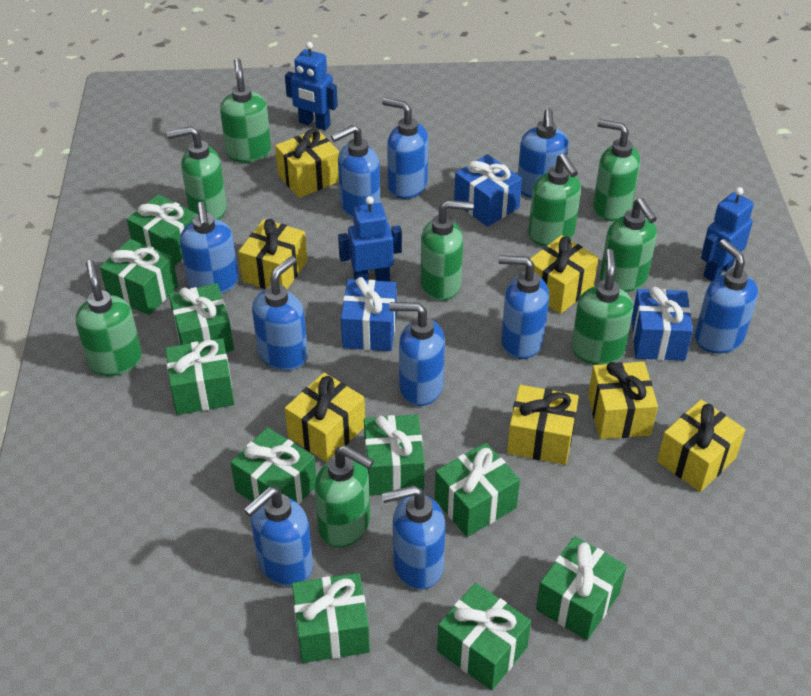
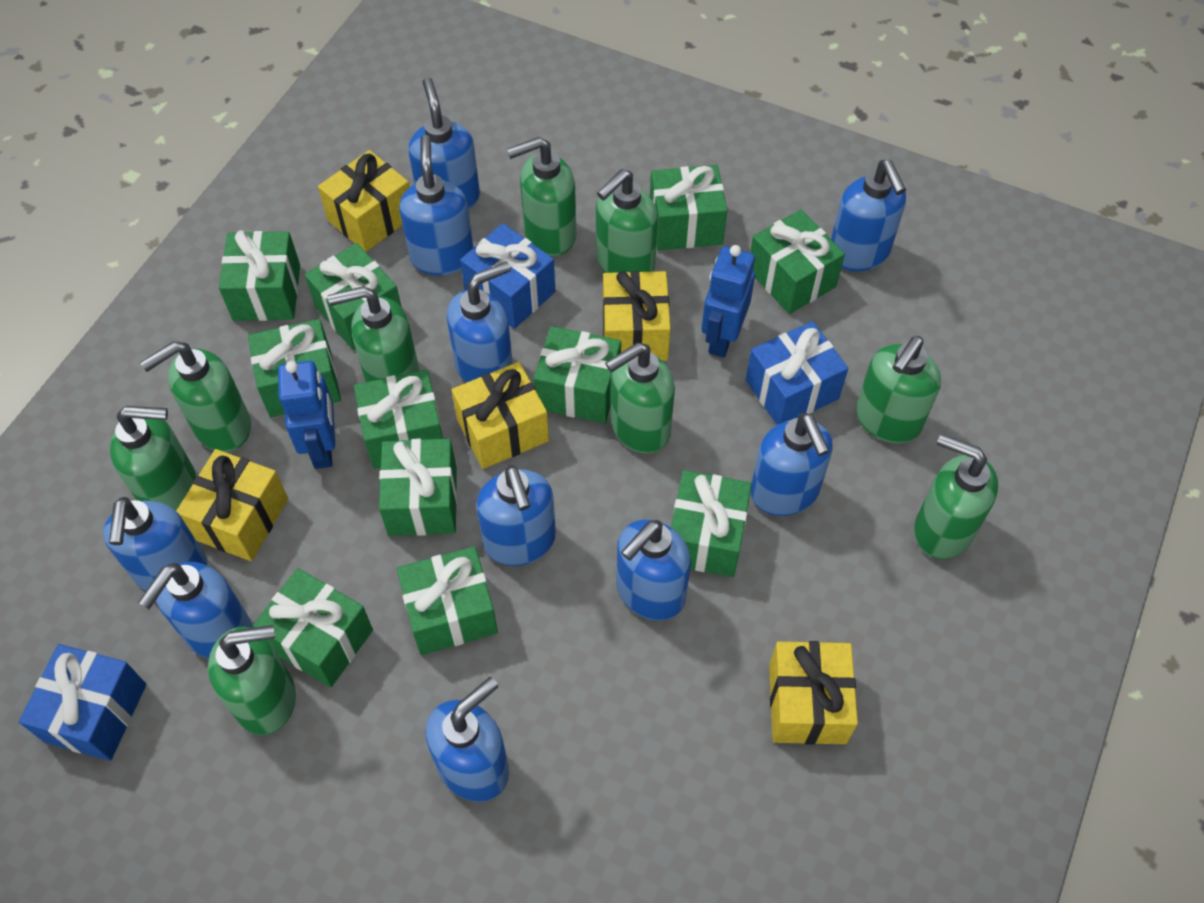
blue robot: [285,42,338,130] [338,196,402,282] [701,187,754,281] = 3 -> [278,361,335,469] [702,245,755,358] = 2
green gift: [100,239,178,315] [127,194,197,266] [165,338,234,415] [169,283,234,352] [231,427,316,504] [292,573,370,663] [364,414,425,496] [435,443,520,537] [437,583,531,690] [536,536,627,640] = 10 -> [219,230,300,321] [248,319,341,417] [253,568,373,688] [305,243,402,350] [354,370,443,469] [379,438,457,536] [397,546,498,655] [533,326,621,423] [650,165,727,250] [671,470,752,577] [750,209,845,314] = 11
yellow gift: [238,219,307,289] [275,129,339,198] [285,373,365,462] [507,385,579,465] [530,235,599,314] [588,362,658,439] [657,400,745,492] = 7 -> [176,449,288,561] [318,150,409,252] [451,362,549,469] [603,271,671,361] [769,641,858,745] = 5

